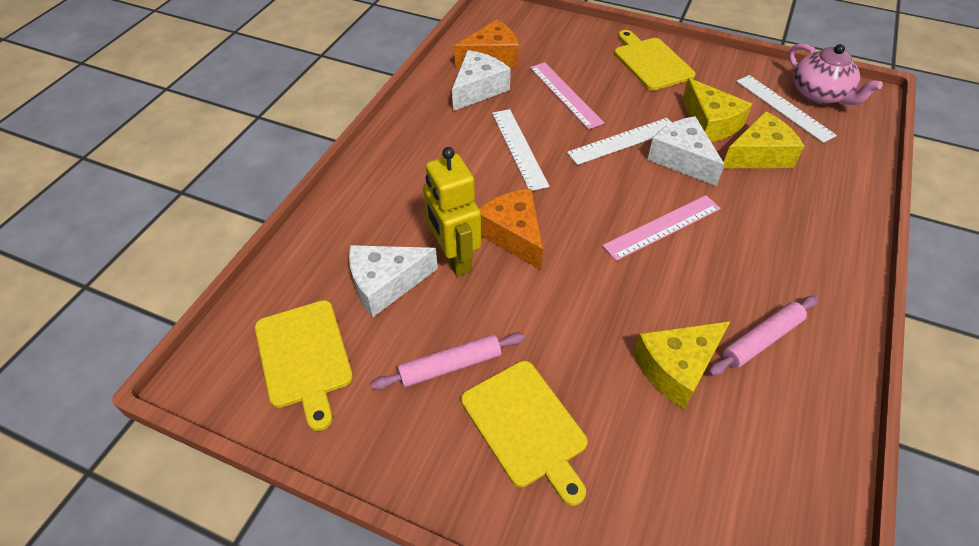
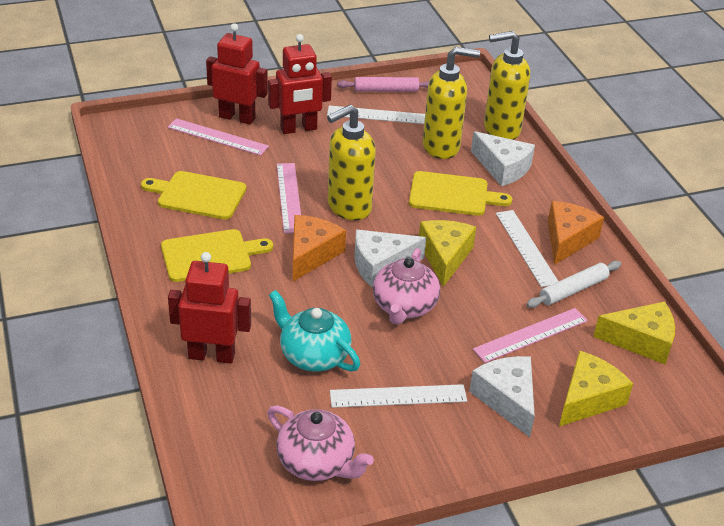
pink rolling pin: [371,332,525,390] [708,296,818,376] = 2 -> [337,77,429,92] = 1
pink ruler: [530,62,604,129] [602,195,721,261] = 2 -> [167,118,269,156] [277,163,301,233] [473,308,588,363] = 3
pink teapot: [789,43,883,105] = 1 -> [267,406,374,481] [373,248,440,325] = 2
red robot: none = 0 -> [168,252,251,364] [206,23,268,125] [268,34,332,134] = 3
turquoise teapot: none = 0 -> [269,290,360,372] = 1
white rolling pin: none = 0 -> [526,261,621,308] = 1
yellow robot: [423,147,481,277] = 1 -> none = 0
yellow soap dispenser: none = 0 -> [327,105,376,220] [423,47,480,159] [484,31,530,140] = 3

